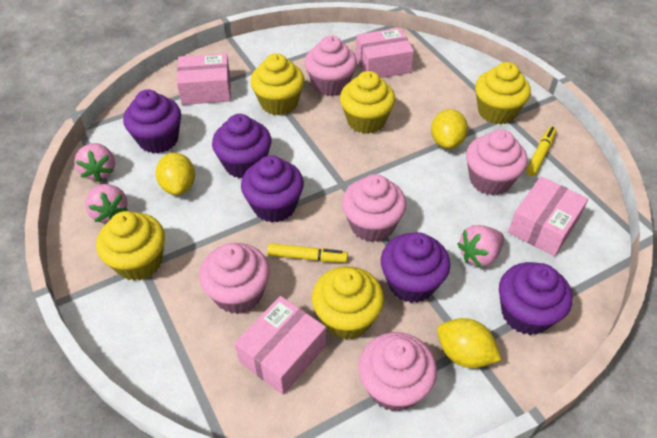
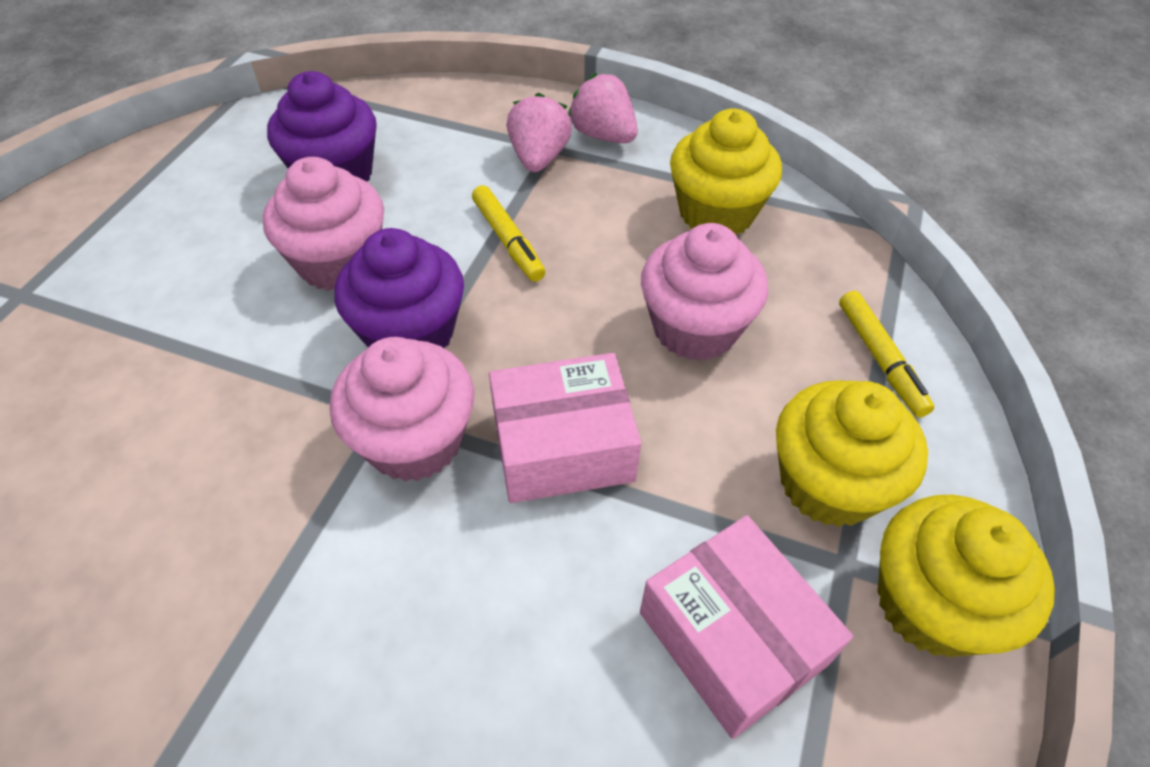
pink box: [177,53,231,105] [235,296,326,395] [356,28,414,78] [508,176,588,257] = 4 -> [489,353,641,503] [640,515,853,739] = 2
pink cupcake: [199,243,270,314] [305,35,357,96] [342,174,407,242] [358,332,437,412] [466,129,528,195] = 5 -> [263,157,384,291] [330,337,474,481] [641,223,768,361] = 3
pink strawberry: [74,143,115,182] [85,184,128,223] [457,225,504,267] = 3 -> [507,93,572,172] [569,73,638,143] = 2
purple cupcake: [123,90,181,153] [212,114,271,179] [241,155,304,223] [381,232,450,303] [499,262,572,335] = 5 -> [267,71,377,181] [334,228,464,348] = 2
yellow cupcake: [96,211,165,281] [250,53,305,116] [312,266,384,339] [340,71,395,134] [475,62,531,125] = 5 -> [670,109,782,234] [776,380,928,527] [877,495,1055,657] = 3
yellow lemon: [156,153,195,195] [431,109,468,149] [437,318,501,368] = 3 -> none = 0

